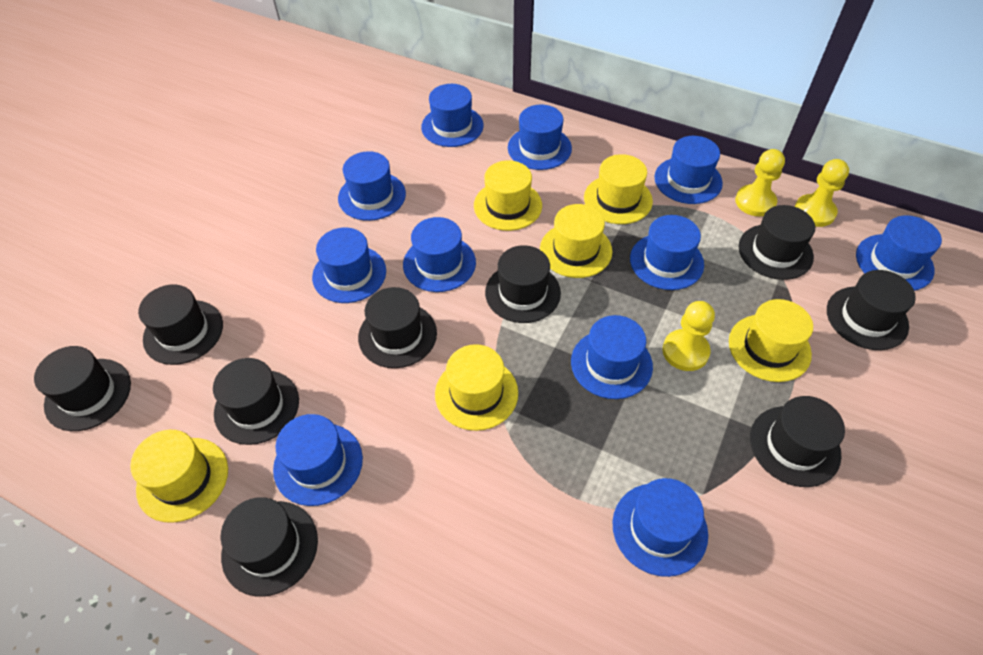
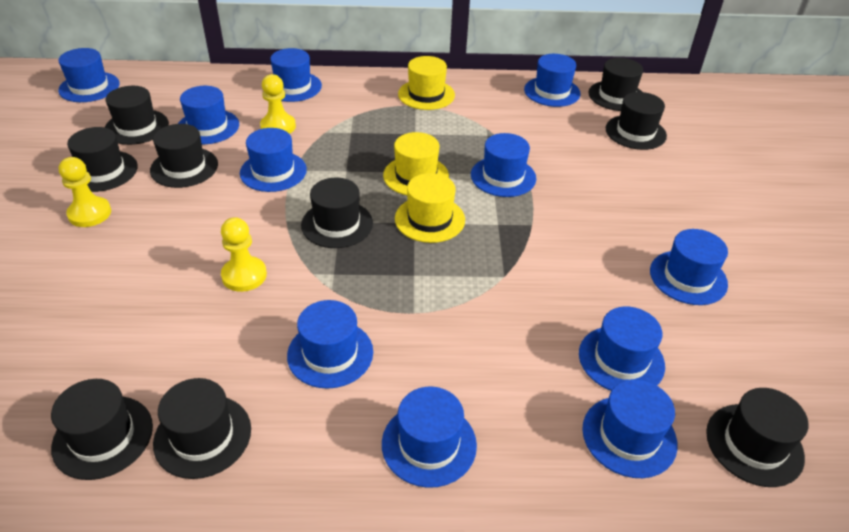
yellow hat: [130,430,228,523] [435,344,518,431] [474,160,542,231] [540,204,612,278] [584,154,653,224] [729,299,813,382] = 6 -> [383,132,449,195] [395,173,465,243] [398,56,455,110] = 3

